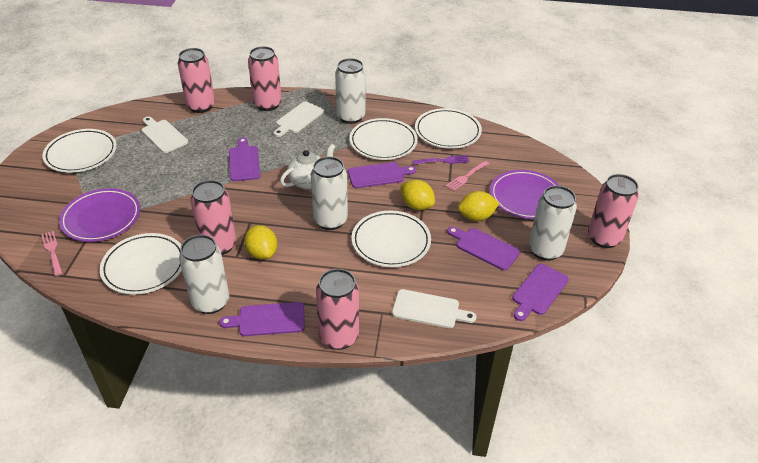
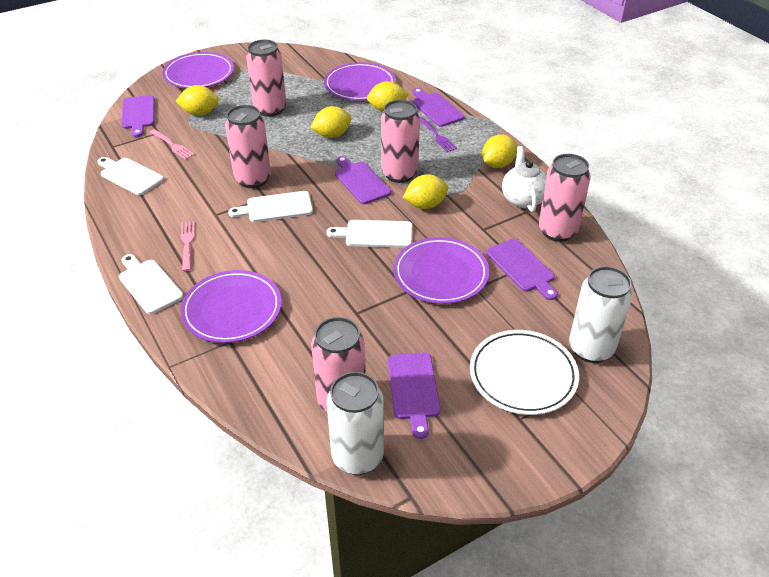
purple plate: [59,188,140,242] [490,170,560,219] = 2 -> [162,52,234,88] [180,270,282,343] [324,62,396,101] [393,237,489,304] = 4
white can: [179,235,229,314] [311,156,348,230] [335,58,366,124] [529,185,577,261] = 4 -> [326,372,384,475] [569,266,633,363] = 2
white cutting board: [141,117,188,153] [274,102,324,137] [392,289,477,328] = 3 -> [97,157,164,195] [119,254,184,314] [228,191,313,222] [327,220,412,248] = 4
white plate: [42,129,117,173] [100,233,182,295] [349,118,418,160] [352,211,431,267] [415,108,482,149] = 5 -> [470,330,579,415] = 1
yellow lemon: [244,225,277,260] [401,180,435,210] [458,191,500,221] = 3 -> [175,85,219,116] [311,106,352,138] [367,81,409,111] [403,174,448,209] [482,135,517,168] = 5

